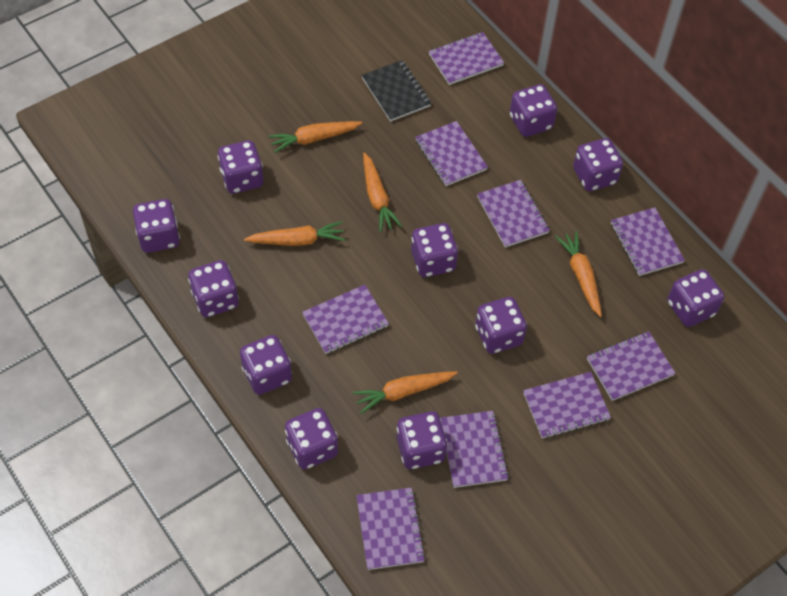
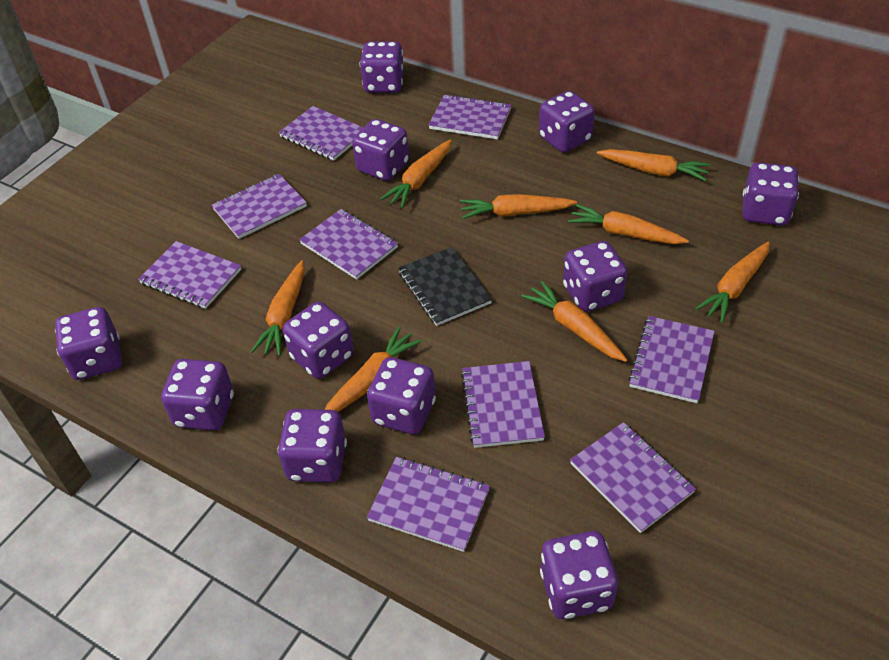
orange carrot: [244,221,345,246] [268,121,362,153] [353,371,458,414] [363,152,402,232] [555,231,602,317] = 5 -> [251,260,305,356] [325,326,423,412] [380,140,452,208] [460,194,577,219] [521,281,627,362] [568,204,689,244] [596,149,711,181] [695,241,770,323] = 8

